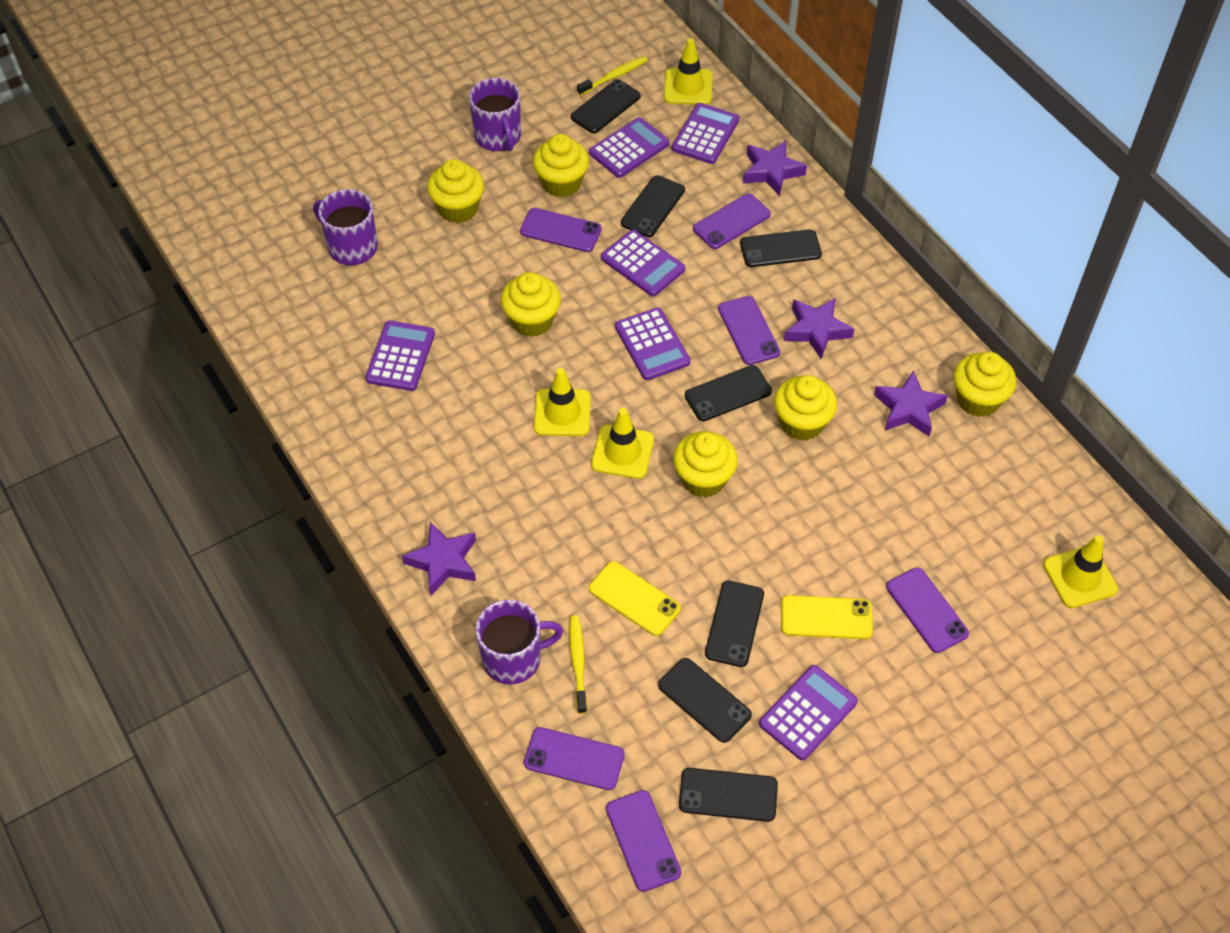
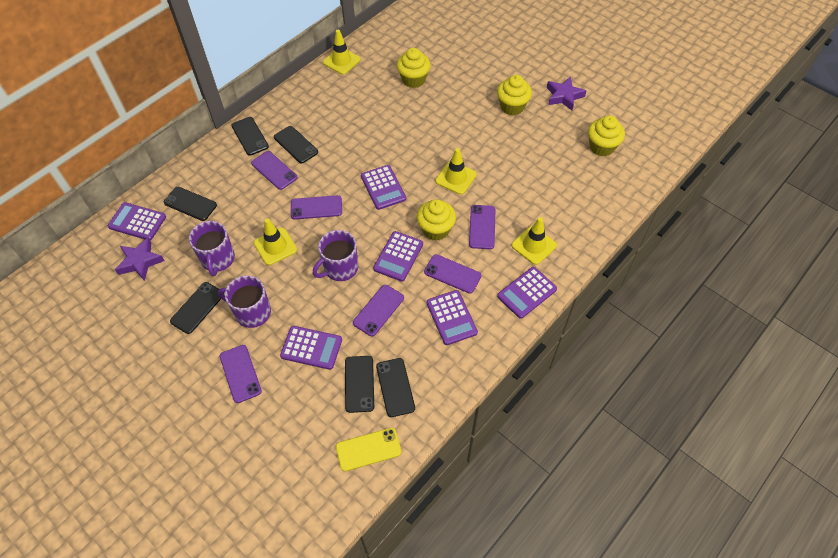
black phone: [571,79,641,133] [621,175,685,237] [658,658,752,743] [679,768,778,822] [685,365,772,421] [705,581,764,667] [740,229,822,267] = 7 -> [164,187,217,221] [170,282,224,334] [231,117,269,156] [274,126,318,163] [345,356,374,413] [376,358,415,417] = 6
purple star: [402,522,476,595] [743,140,807,196] [784,298,854,359] [874,370,948,436] = 4 -> [115,238,165,281] [547,77,586,111] = 2
yellow cupcake: [427,159,484,223] [501,272,561,337] [533,134,589,197] [673,431,738,497] [774,375,837,441] [954,352,1016,417] = 6 -> [397,48,431,88] [417,199,456,241] [497,75,532,115] [588,116,625,156] = 4
yellow phone: [589,561,681,636] [781,595,873,639] = 2 -> [336,428,401,471] = 1
yellow toothbrush: [569,615,587,714] [577,56,648,96] = 2 -> none = 0

